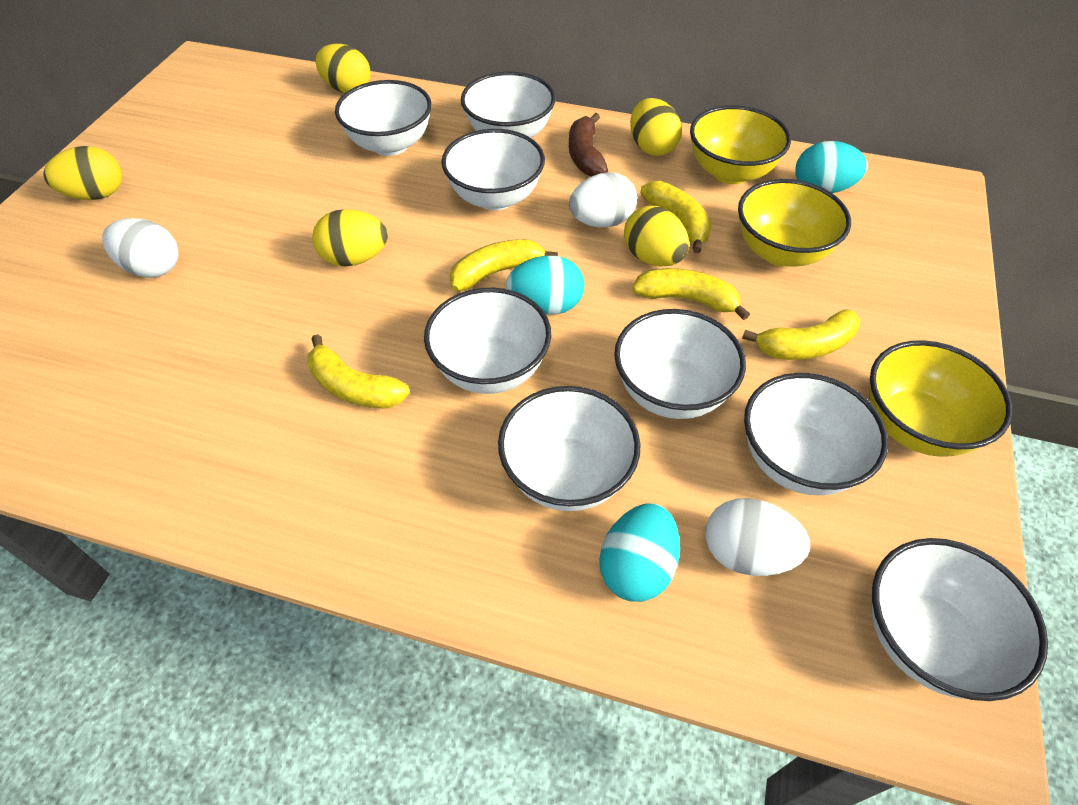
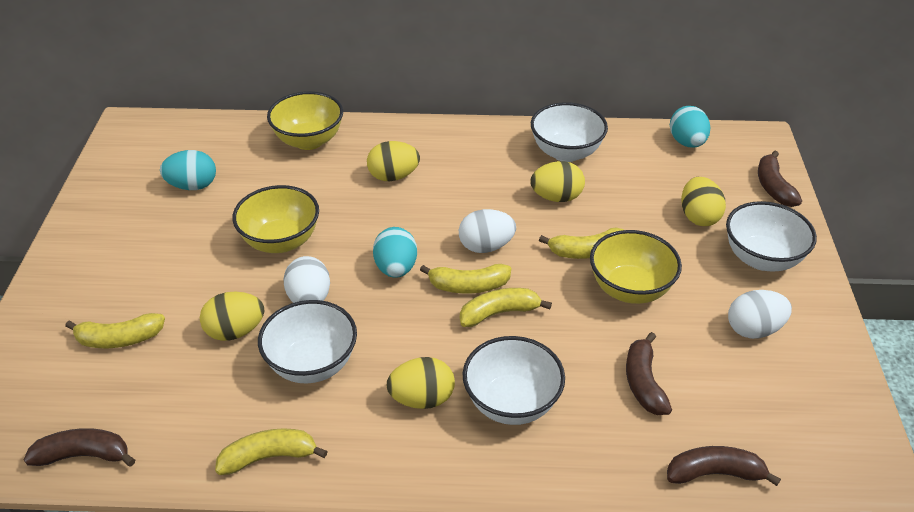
brown banana: [569,113,608,177] = 1 -> [24,428,135,467] [626,332,672,415] [667,446,781,486] [758,151,802,207] = 4
white bowl: [335,80,432,156] [424,288,551,394] [441,129,545,210] [461,71,555,138] [498,386,640,511] [614,309,746,419] [744,373,888,495] [871,538,1048,701] = 8 -> [258,300,357,383] [463,336,565,425] [531,102,608,162] [726,201,817,272] = 4

